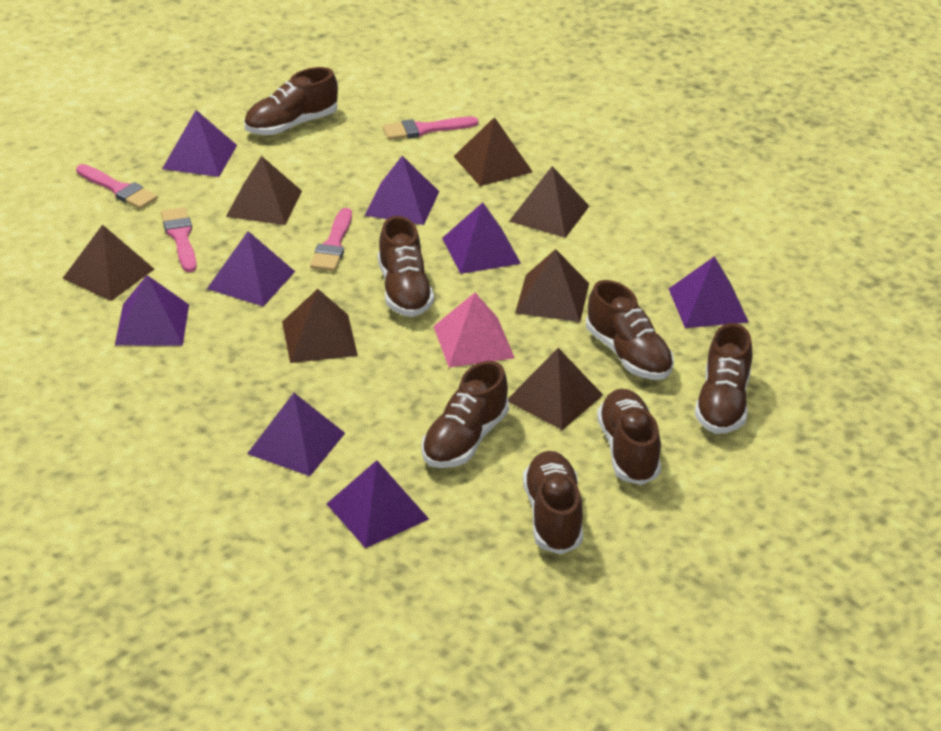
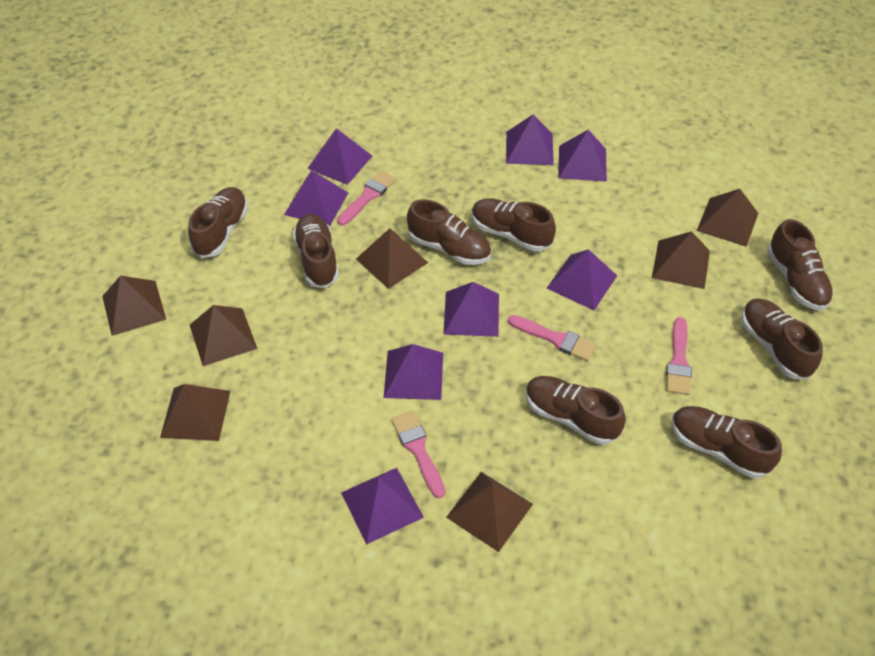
brown shoe: [244,67,338,135] [378,216,434,317] [421,361,509,468] [523,451,583,554] [586,280,674,380] [597,389,661,485] [695,323,752,434] = 7 -> [188,187,248,258] [293,214,339,288] [407,199,491,265] [472,198,556,252] [526,376,626,445] [672,406,782,478] [741,299,823,379] [767,219,834,310] = 8
pink pyramid: [433,293,515,367] = 1 -> none = 0

